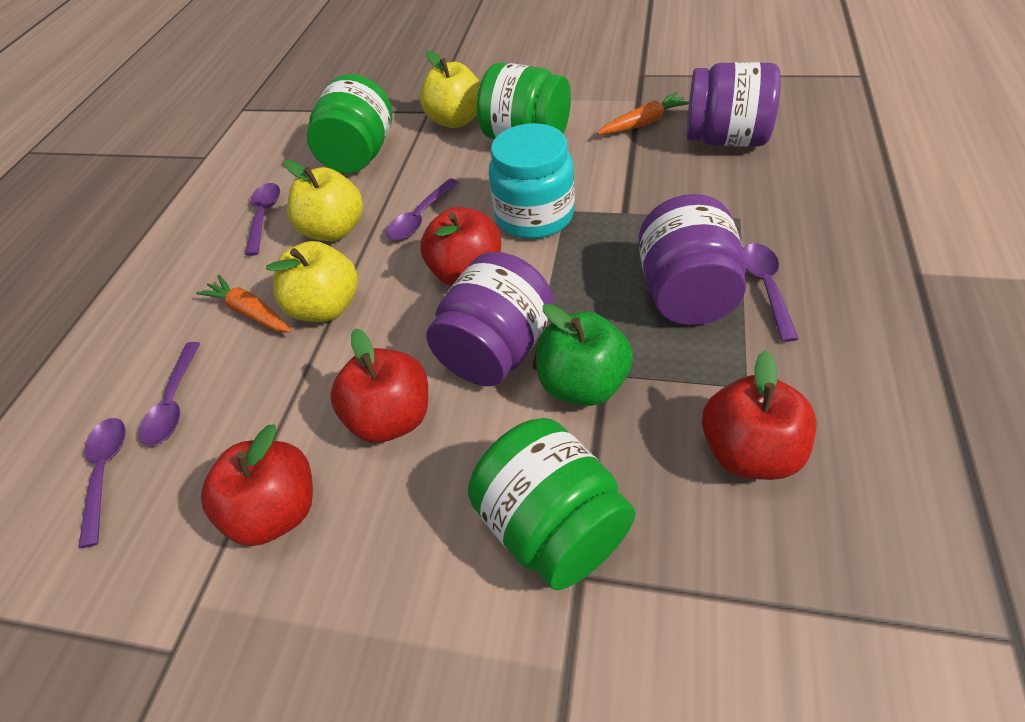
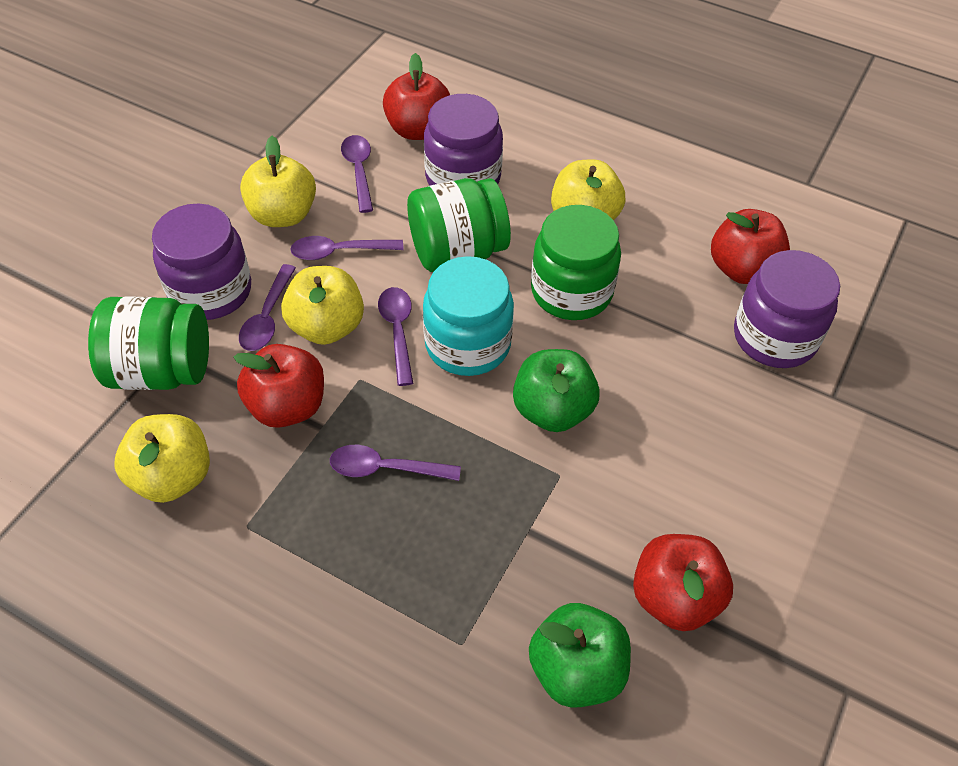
green apple: [536,303,633,406] = 1 -> [513,349,600,432] [529,603,631,708] = 2
orange carrot: [196,275,292,332] [597,92,689,135] = 2 -> none = 0
yellow apple: [266,241,358,322] [284,160,363,241] [420,51,480,128] = 3 -> [115,414,210,503] [240,136,316,227] [281,266,364,345] [551,160,625,220] = 4

